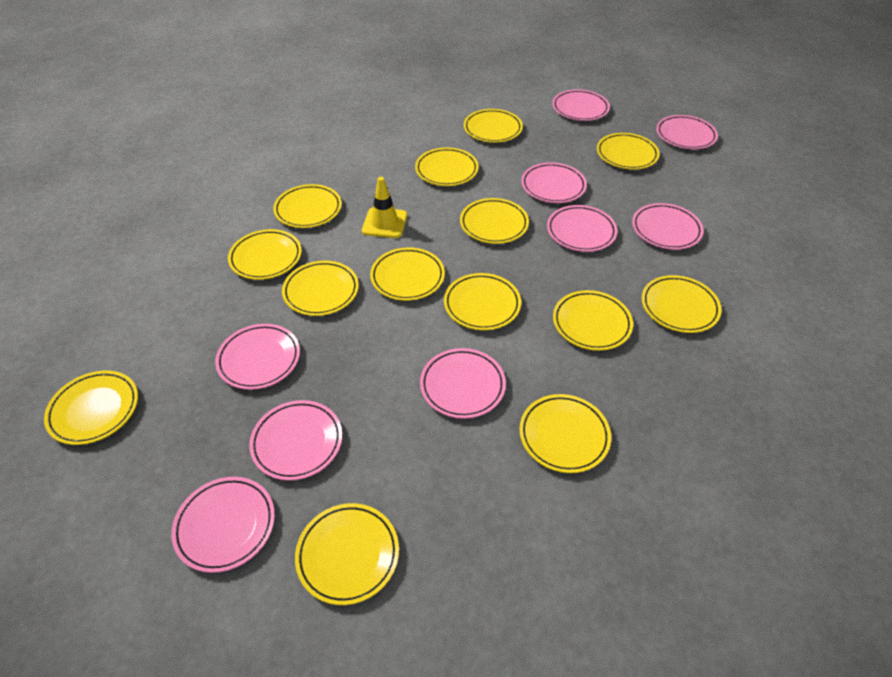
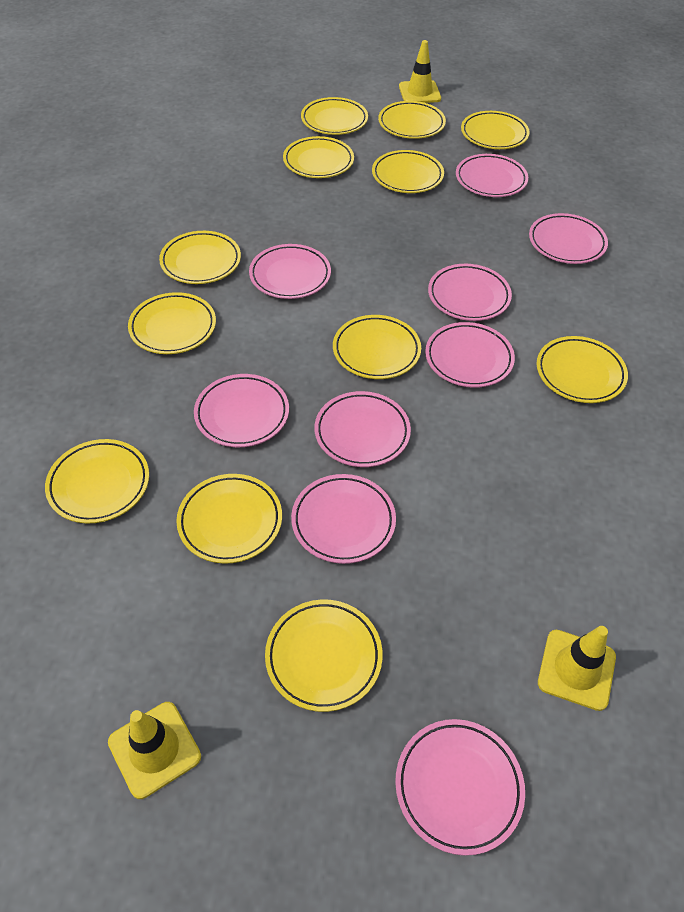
yellow plate: [44,370,138,445] [228,229,302,280] [273,184,342,228] [282,261,359,316] [295,503,399,605] [370,247,445,301] [415,147,479,186] [444,273,521,330] [460,198,529,244] [464,109,523,143] [519,394,611,473] [553,290,633,351] [597,133,660,170] [642,275,722,333] = 14 -> [45,439,149,523] [128,292,216,354] [159,231,241,284] [176,474,282,564] [265,599,383,712] [283,136,354,178] [301,97,368,135] [333,315,421,379] [372,150,444,193] [378,101,446,139] [461,111,530,149] [537,336,628,403] = 12
yellow traffic cone: [362,177,407,238] = 1 -> [108,702,201,799] [399,40,441,103] [538,626,616,711] = 3

